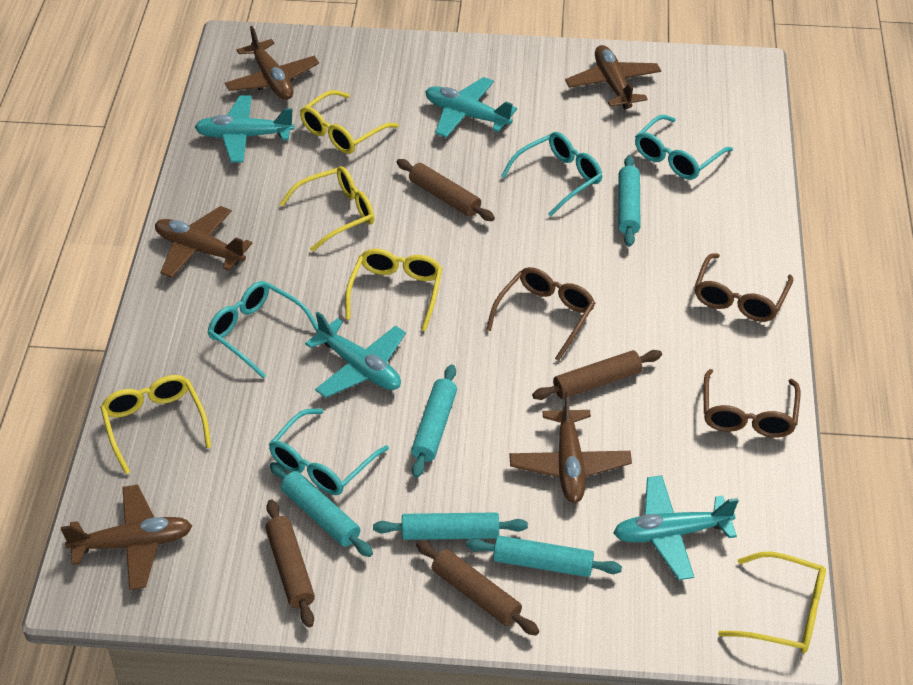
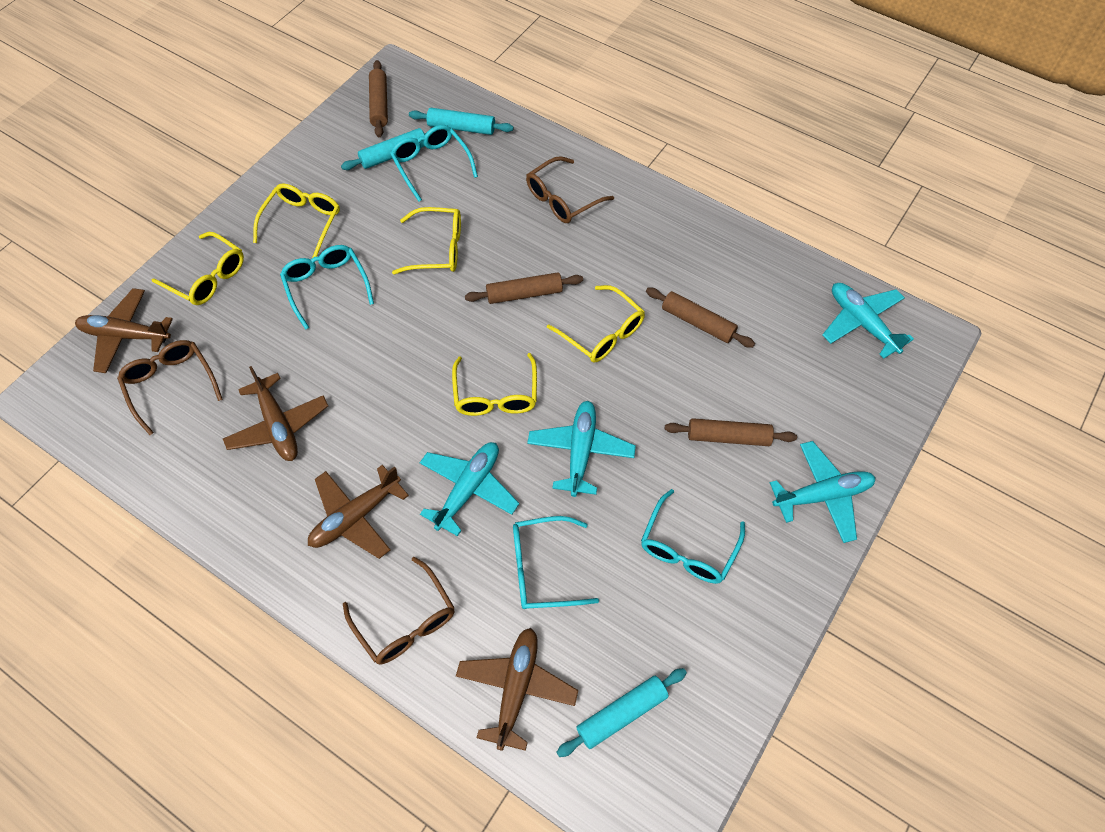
brown plane: [61,485,192,590] [155,206,252,278] [225,26,319,100] [509,391,632,503] [565,45,661,109] = 5 -> [75,288,173,373] [223,366,328,461] [308,465,409,559] [456,628,578,751] = 4
turquoise rolling pin: [270,462,373,557] [373,512,528,540] [411,364,457,478] [466,536,622,577] [618,155,640,247] = 5 -> [341,128,427,170] [409,108,514,135] [556,668,687,757] = 3

